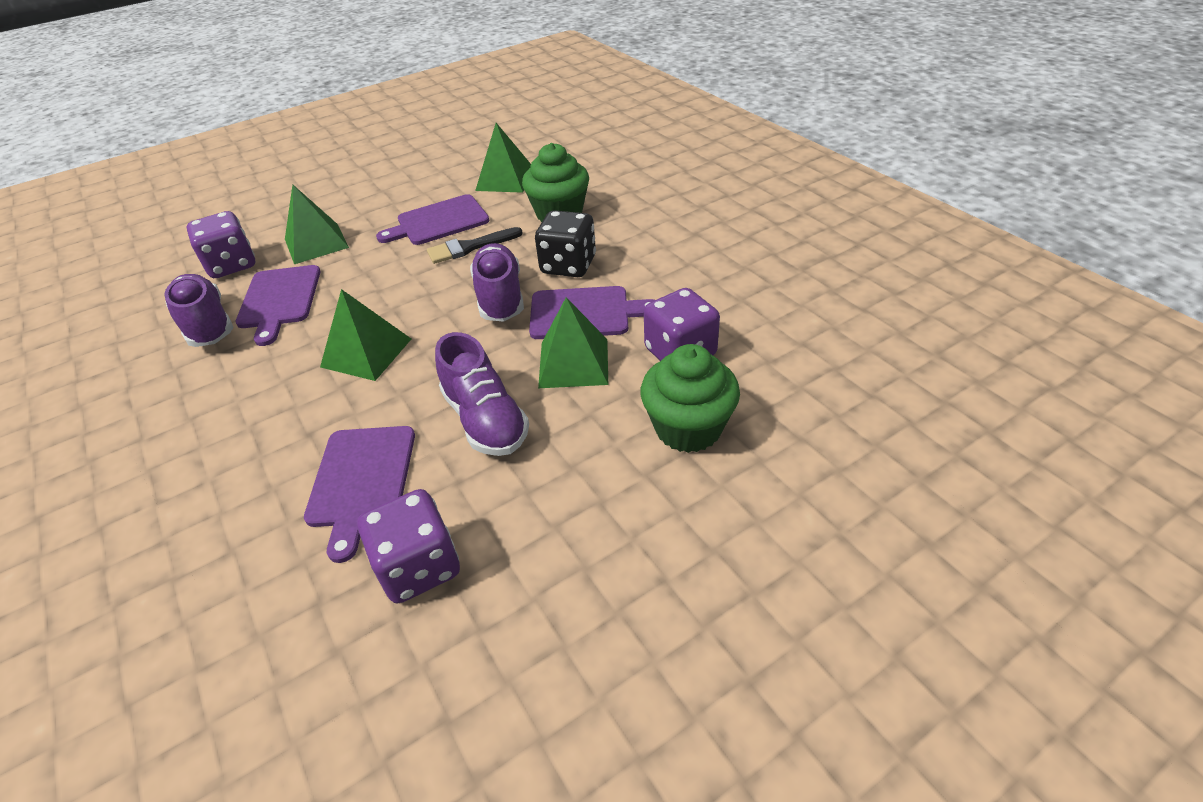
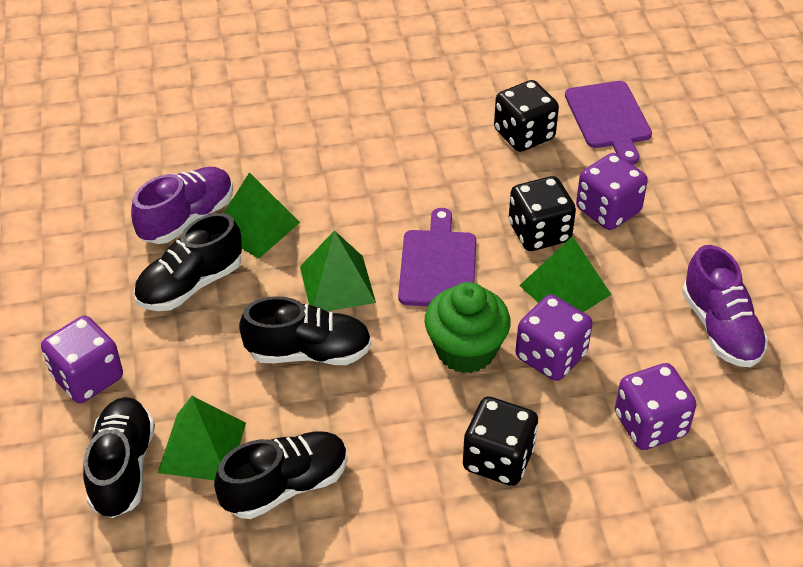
black brush: [427,227,523,264] = 1 -> none = 0
black dice: [535,210,596,277] = 1 -> [463,397,538,486] [494,80,559,152] [509,176,576,251] = 3
black shoe: none = 0 -> [83,397,155,518] [134,213,242,311] [214,431,348,519] [239,296,372,365] = 4
green cupcake: [522,143,589,222] [641,344,740,453] = 2 -> [425,282,511,373] = 1
purple cutting board: [236,265,320,346] [304,426,415,563] [376,194,489,245] [529,286,655,339] = 4 -> [398,208,476,306] [565,81,652,165] = 2
purple dice: [187,211,255,278] [357,489,460,604] [644,288,720,361] = 3 -> [41,316,123,403] [516,295,592,381] [576,153,648,230] [615,363,697,450] = 4
purple shoe: [164,274,234,347] [435,332,529,456] [470,243,524,322] = 3 -> [131,167,233,244] [682,245,768,367] = 2

